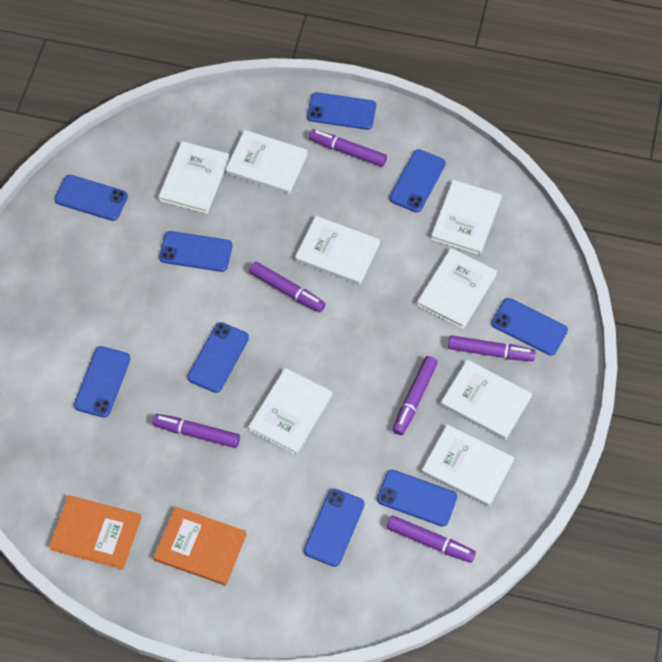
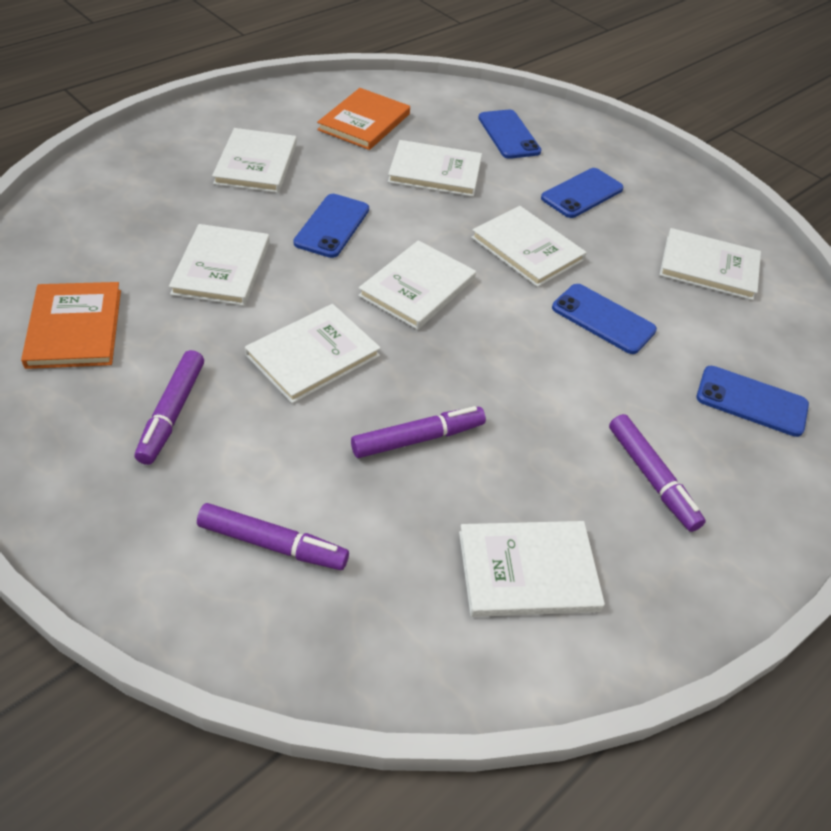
blue phone: [54,175,128,221] [74,346,130,418] [159,231,232,272] [188,322,249,393] [304,489,365,567] [307,92,376,130] [377,470,457,527] [389,149,446,212] [492,298,568,356] = 9 -> [294,194,369,258] [478,110,541,159] [541,168,624,218] [552,284,657,354] [697,366,809,437] = 5
purple marker: [152,414,240,448] [249,262,326,312] [309,129,387,167] [387,515,476,563] [393,356,438,435] [448,335,536,361] = 6 -> [135,350,204,465] [197,503,349,570] [351,406,486,458] [609,414,706,532] = 4

